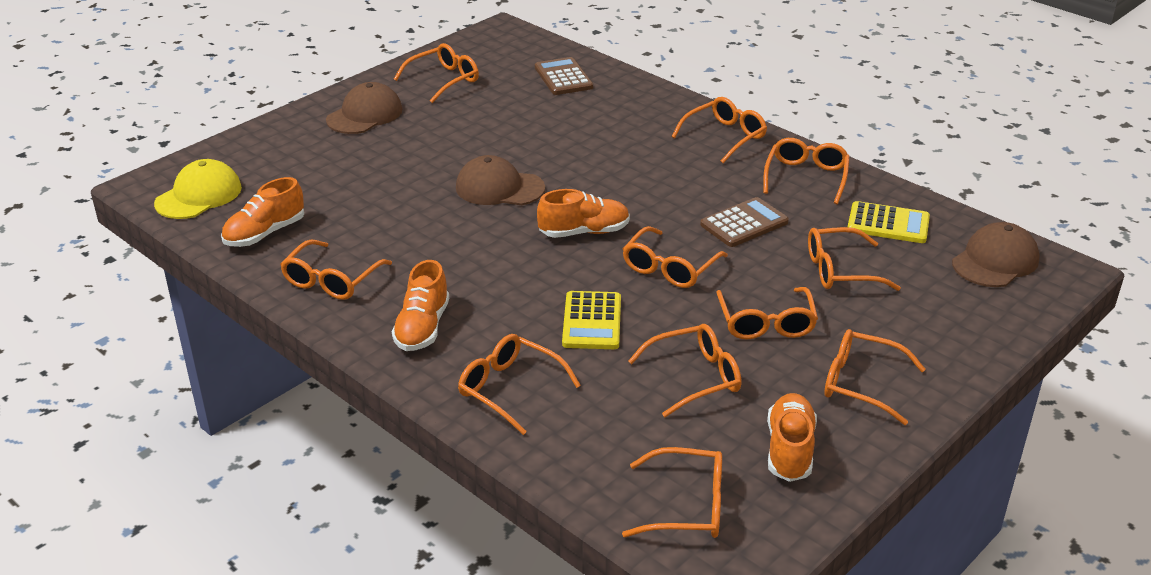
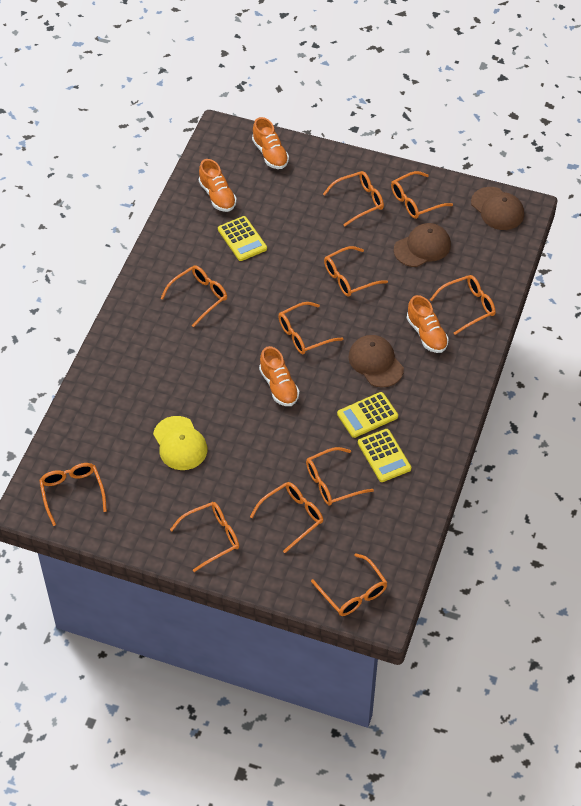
brown calculator: [535,57,593,95] [700,197,789,247] = 2 -> none = 0
yellow calculator: [562,291,621,349] [848,201,930,243] = 2 -> [218,216,267,261] [337,392,398,438] [358,429,411,482] = 3

